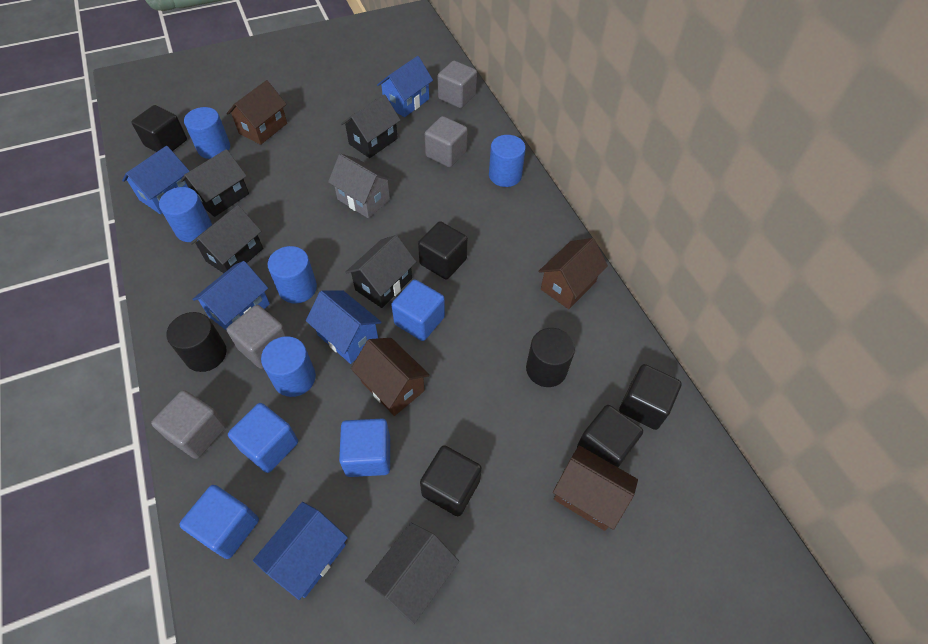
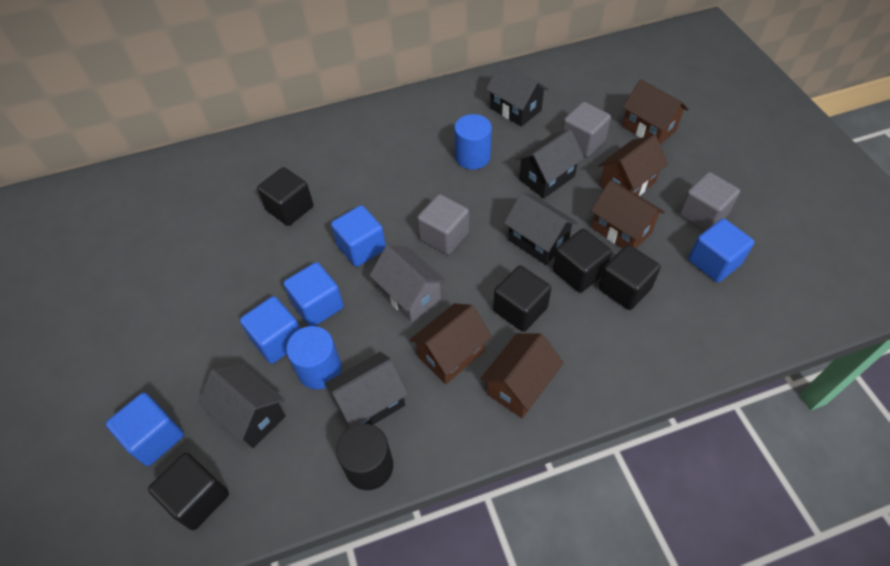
black cylinder: [166,312,227,372] [526,328,575,387] = 2 -> [336,423,393,490] = 1
blue cube: [179,485,259,559] [228,403,298,473] [339,419,390,477] [391,279,445,341] = 4 -> [106,393,184,466] [240,296,300,364] [283,262,344,326] [331,205,386,267] [688,219,754,282] = 5
blue cylinder: [159,187,212,242] [184,107,230,159] [261,336,316,397] [268,246,317,304] [489,135,526,187] = 5 -> [286,326,342,389] [454,114,492,170] = 2
blue house: [122,146,189,214] [192,261,270,331] [253,502,348,600] [306,291,382,364] [377,56,433,117] = 5 -> none = 0
brown house: [227,80,287,145] [351,338,430,416] [538,238,608,309] [553,445,638,531] = 4 -> [410,303,492,384] [480,333,563,418] [591,181,665,249] [598,135,668,196] [622,79,689,144] = 5
grey cube: [151,390,226,459] [226,305,287,369] [425,116,468,167] [438,61,477,108] = 4 -> [417,194,469,255] [562,102,611,157] [679,172,740,231] = 3

